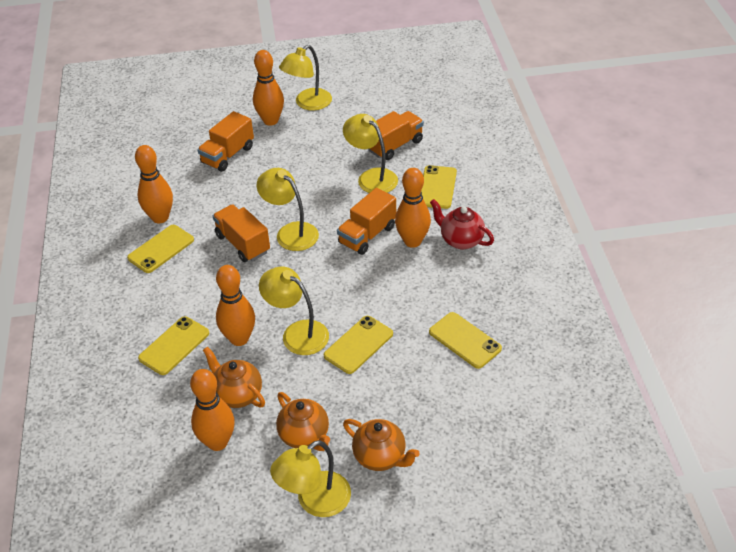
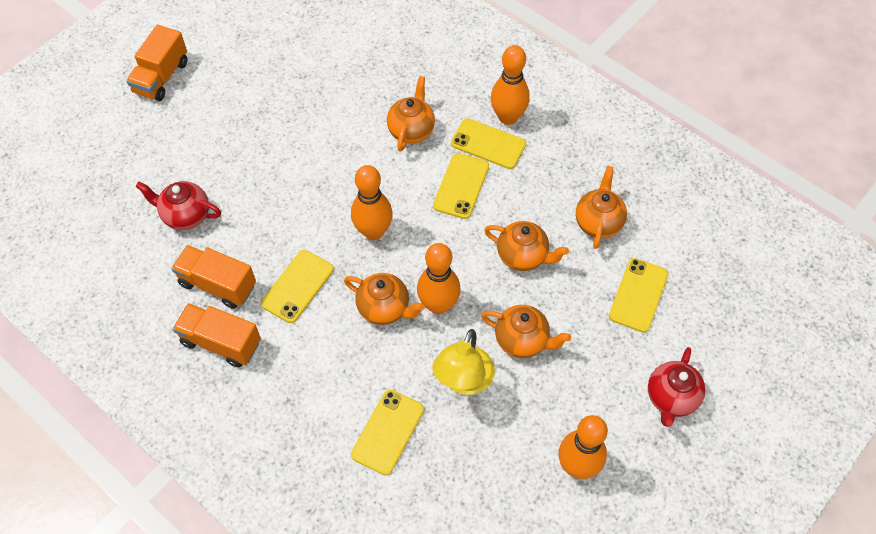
orange bowling pin: [135,145,173,223] [190,369,235,451] [216,265,255,346] [253,50,284,126] [395,168,431,248] = 5 -> [351,165,393,240] [417,243,461,314] [491,45,530,125] [559,415,608,479] = 4
orange teapot: [203,347,265,408] [276,392,330,451] [343,419,420,471] = 3 -> [344,273,425,325] [387,76,435,152] [481,305,571,358] [484,221,569,271] [576,166,627,249] = 5
orange truck: [197,111,254,172] [213,204,270,262] [337,188,396,255] [369,111,424,160] = 4 -> [126,25,188,101] [171,245,256,309] [173,303,261,368] = 3
red teapot: [430,199,494,249] = 1 -> [136,181,221,230] [648,347,705,427] = 2
yellow lamp: [257,168,319,251] [259,266,329,355] [270,440,351,517] [279,45,332,110] [343,114,398,193] = 5 -> [432,329,495,395] = 1

